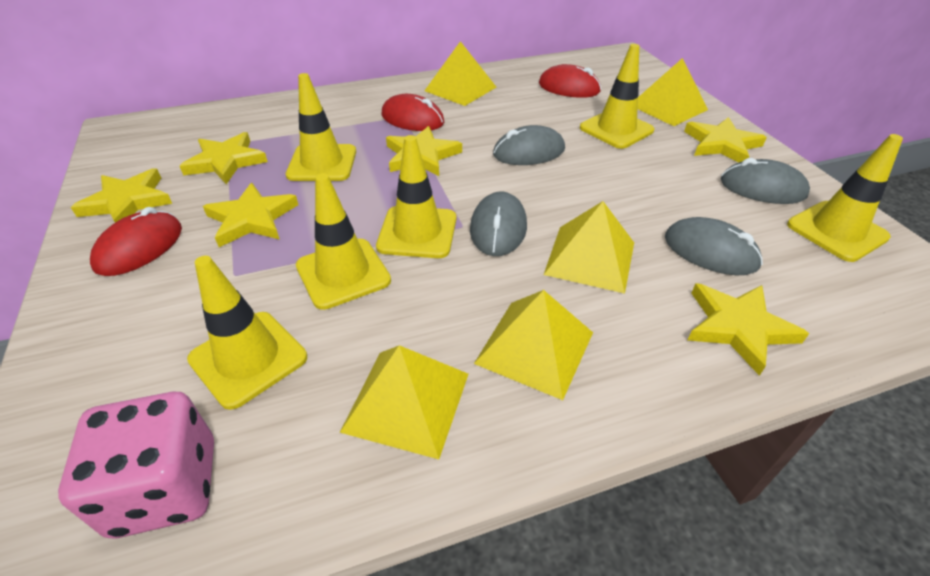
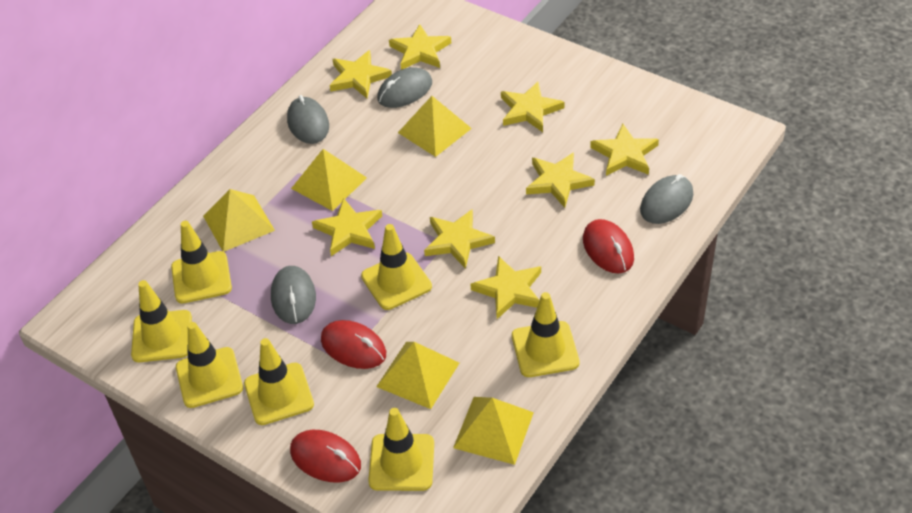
pink dice: [58,391,214,538] = 1 -> none = 0
yellow star: [71,168,172,222] [180,132,268,184] [203,183,298,247] [386,126,462,176] [684,117,767,162] [688,283,809,376] = 6 -> [312,198,382,256] [330,50,392,98] [389,24,451,70] [424,209,495,269] [470,256,541,319] [501,82,564,132] [526,152,595,208] [590,124,659,176] = 8
yellow traffic cone: [187,256,307,410] [286,73,356,181] [296,173,391,310] [376,135,456,258] [580,44,654,149] [787,134,903,262] = 6 -> [131,280,192,362] [171,221,232,304] [176,322,243,408] [244,338,314,425] [361,224,432,310] [368,408,434,491] [512,292,580,377] = 7

